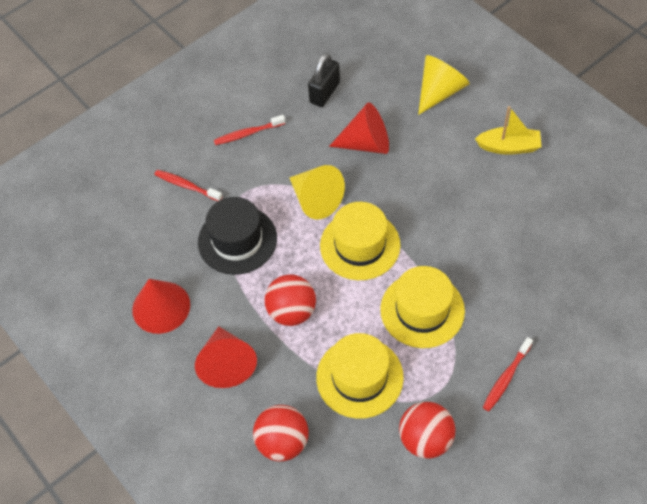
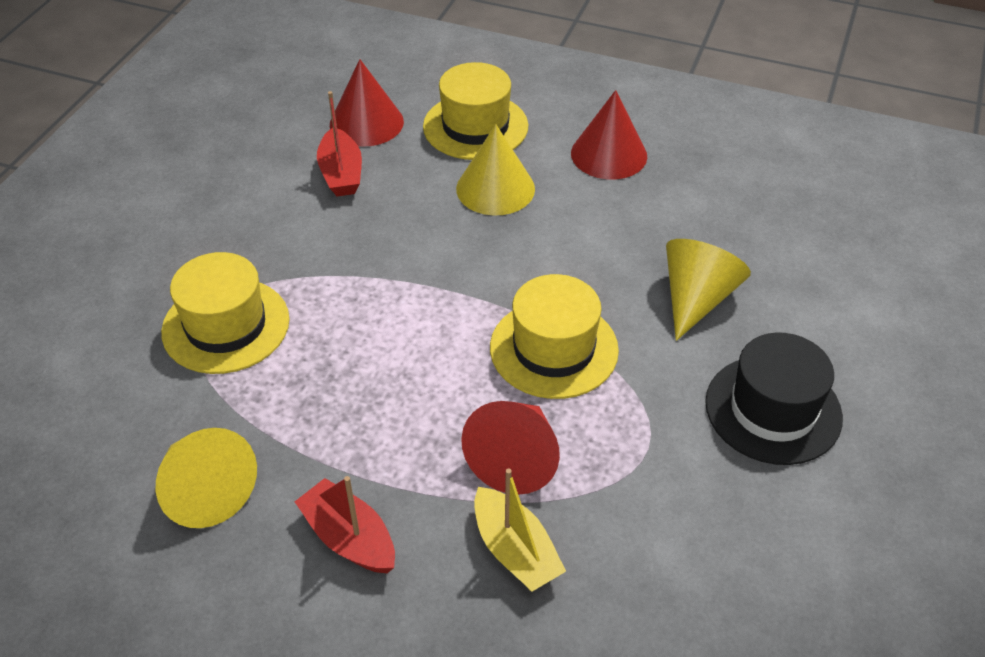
black padlock: [308,53,340,107] = 1 -> none = 0
red ball: [253,405,309,461] [265,274,316,326] [399,402,455,458] = 3 -> none = 0
red boat: none = 0 -> [295,476,395,573] [317,91,362,196] = 2
red toothbrush: [154,170,223,201] [214,115,285,145] [483,337,533,411] = 3 -> none = 0
yellow cone: [289,165,345,219] [418,55,470,115] = 2 -> [156,428,257,528] [456,124,535,216] [666,239,751,341] = 3

